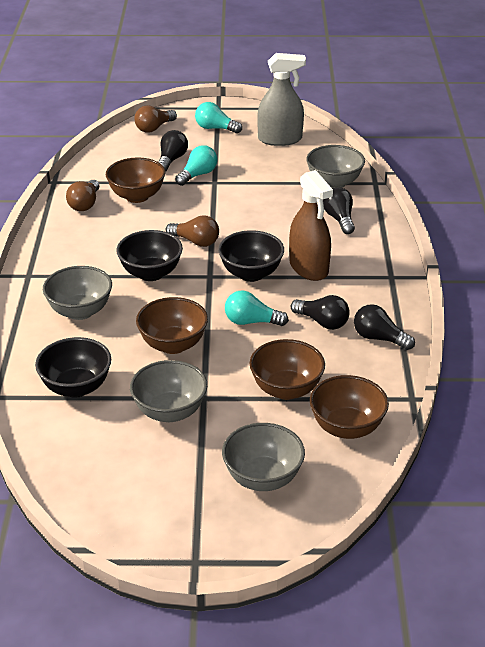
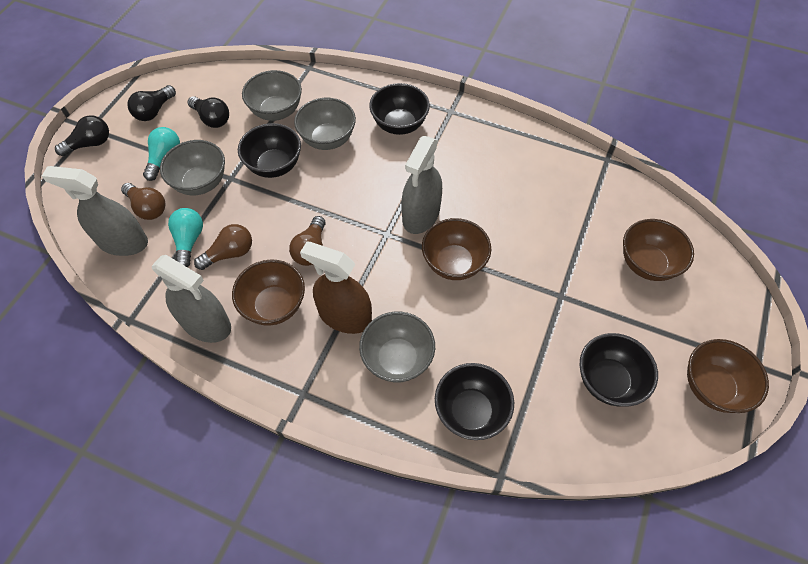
black bowl: [35,337,111,398] [116,230,183,281] [218,230,284,282] = 3 -> [238,123,301,178] [369,83,430,135] [435,363,514,440] [579,333,658,406] = 4
black light bulb: [158,130,188,172] [291,295,350,330] [323,187,355,234] [354,304,415,350] = 4 -> [55,115,109,156] [127,85,176,121] [188,96,229,128] = 3
grey spray bottle: [257,53,306,146] = 1 -> [42,166,148,256] [152,255,231,343] [401,136,442,234] = 3
turquoise light bulb: [175,145,217,186] [195,102,242,134] [225,291,289,326] = 3 -> [143,127,180,181] [168,208,203,267] = 2

